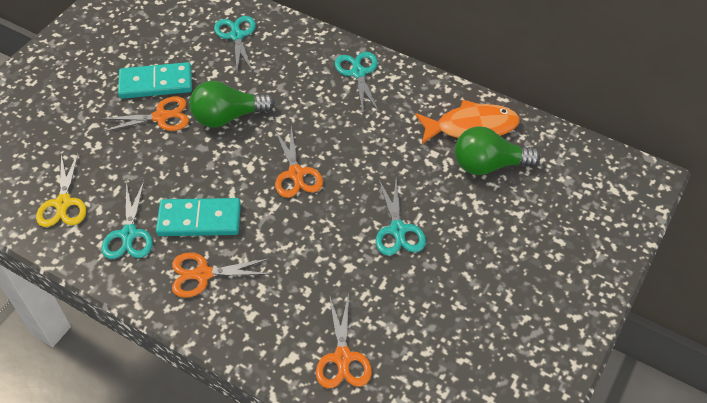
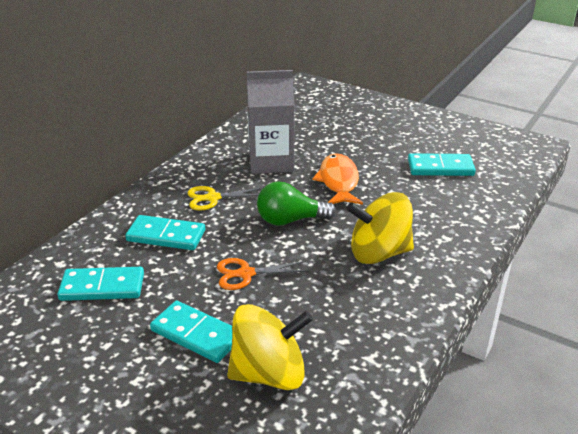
green light bulb: [190,81,275,128] [455,126,540,175] = 2 -> [257,181,336,226] = 1
grey carton: none = 0 -> [247,70,295,174] = 1
orange scissors: [100,96,189,132] [172,253,271,298] [275,126,323,198] [316,293,372,388] = 4 -> [217,258,309,290] = 1
turquoise domino: [118,62,192,99] [156,198,241,236] = 2 -> [58,267,144,301] [125,215,205,250] [150,301,232,363] [408,153,476,176] = 4
turquoise scissors: [101,181,153,259] [214,16,256,72] [335,52,379,114] [376,179,426,256] = 4 -> none = 0
yellow spinning top: none = 0 -> [227,304,313,390] [346,192,414,264] = 2

